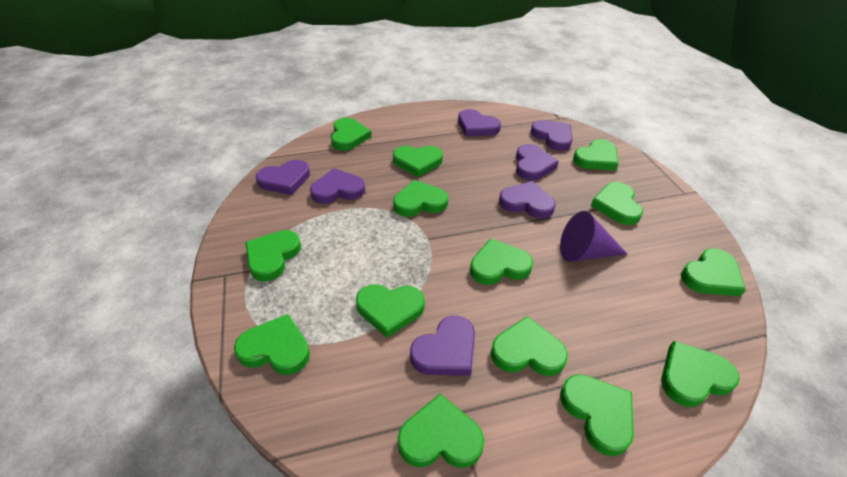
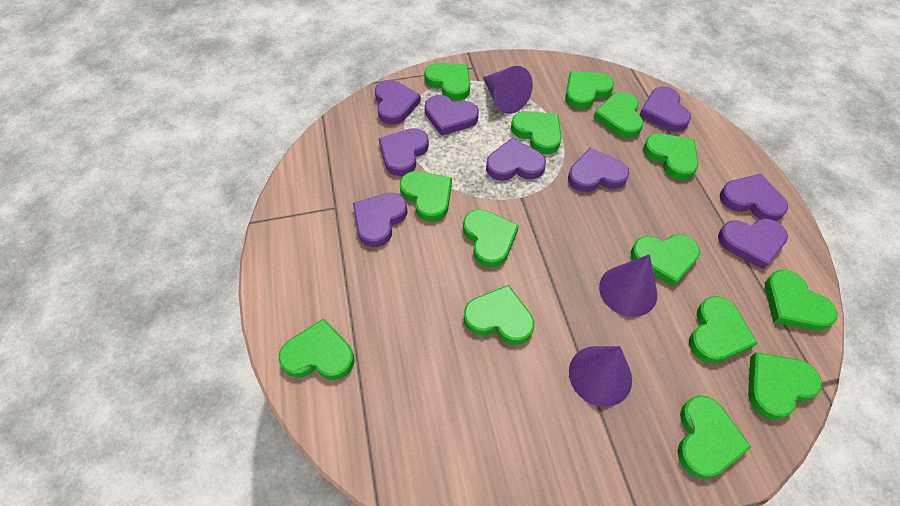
purple cone: [560,211,627,262] = 1 -> [483,66,533,114] [569,346,632,407] [599,254,657,317] = 3
purple heart: [256,160,310,195] [310,168,365,204] [410,316,475,376] [458,109,501,137] [499,181,556,219] [516,144,559,181] [531,120,573,151] = 7 -> [353,193,408,247] [375,80,421,125] [379,128,429,176] [425,95,479,136] [486,138,546,181] [568,148,629,192] [639,87,691,132] [718,218,788,270] [720,174,788,221] = 9

